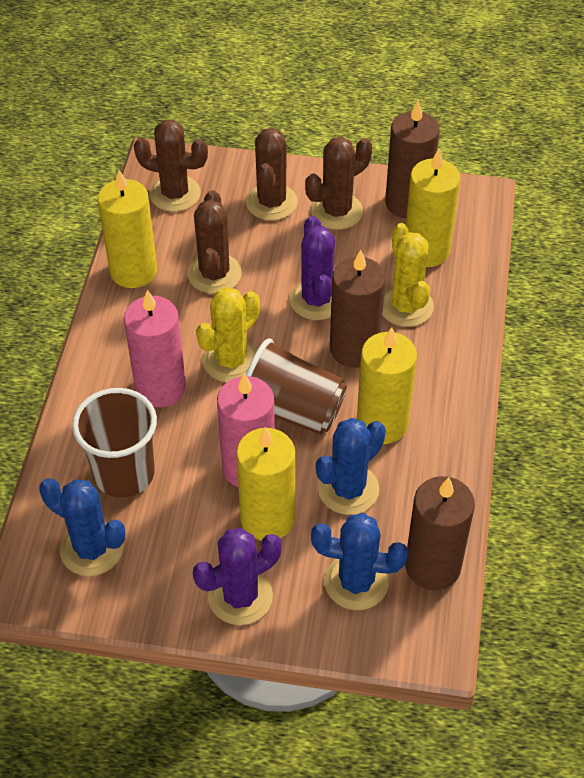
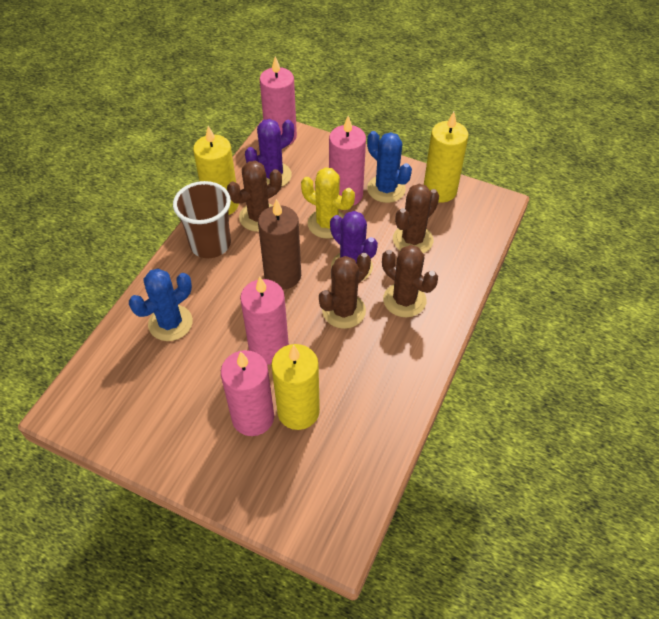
blue cactus: [39,478,125,576] [311,513,408,610] [316,418,386,515] = 3 -> [129,268,193,341] [367,131,412,203] = 2
brown candle: [330,250,386,368] [385,100,440,218] [405,476,475,590] = 3 -> [258,199,301,289] = 1
brown cup: [72,388,157,497] [246,338,347,435] = 2 -> [173,181,231,258] = 1
pink candle: [124,290,186,407] [217,373,275,487] = 2 -> [221,350,274,436] [240,277,289,365] [260,56,297,145] [329,116,366,205] = 4
yellow cactus: [196,287,260,383] [383,223,434,327] = 2 -> [301,167,355,239] = 1
yellow candle: [98,170,157,288] [236,427,295,541] [357,327,417,444] [406,149,460,267] = 4 -> [193,126,239,215] [271,344,320,430] [424,112,469,202] = 3

